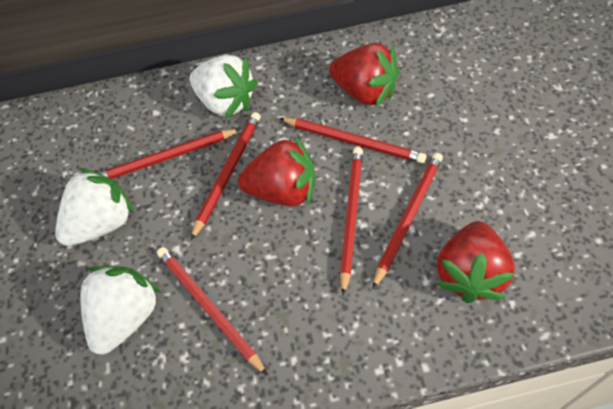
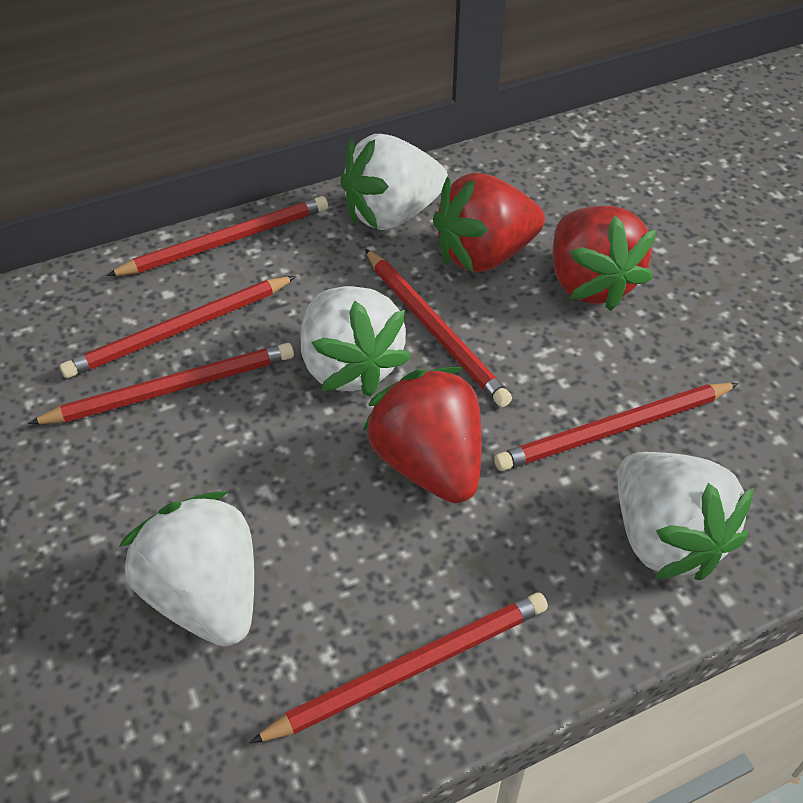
white strawberry: [55,168,134,246] [80,266,161,355] [190,55,257,118] = 3 -> [119,491,254,647] [301,286,411,397] [340,134,448,230] [618,452,754,580] = 4

